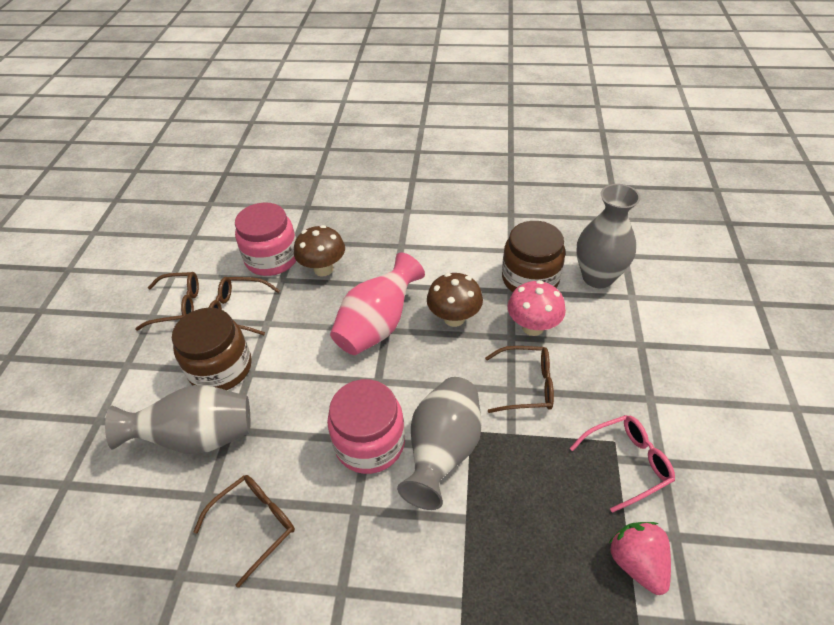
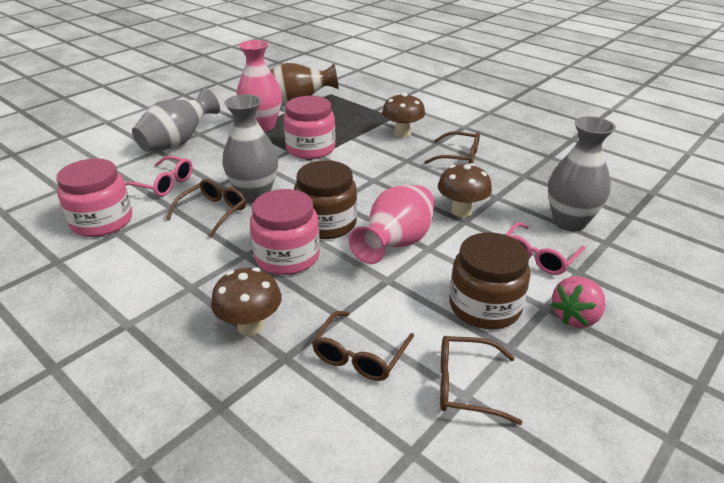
brown mushroom: [294,225,345,277] [427,273,483,327] = 2 -> [211,267,282,336] [382,93,425,138] [438,163,492,217] = 3
brown vase: none = 0 -> [270,63,339,105] = 1
pink glasses: [570,415,675,513] = 1 -> [125,156,193,197] [506,222,585,275] = 2
pink jar: [235,202,296,276] [327,379,405,474] = 2 -> [56,158,132,237] [250,189,320,275] [283,96,336,159] = 3
pink mushroom: [508,280,566,336] = 1 -> none = 0
pink vase: [330,253,425,355] = 1 -> [237,40,282,132] [349,185,435,264] = 2

